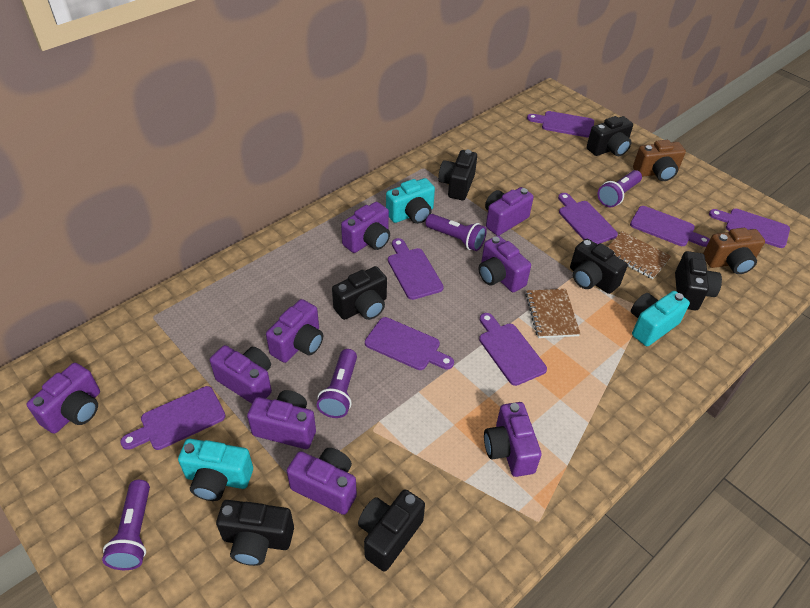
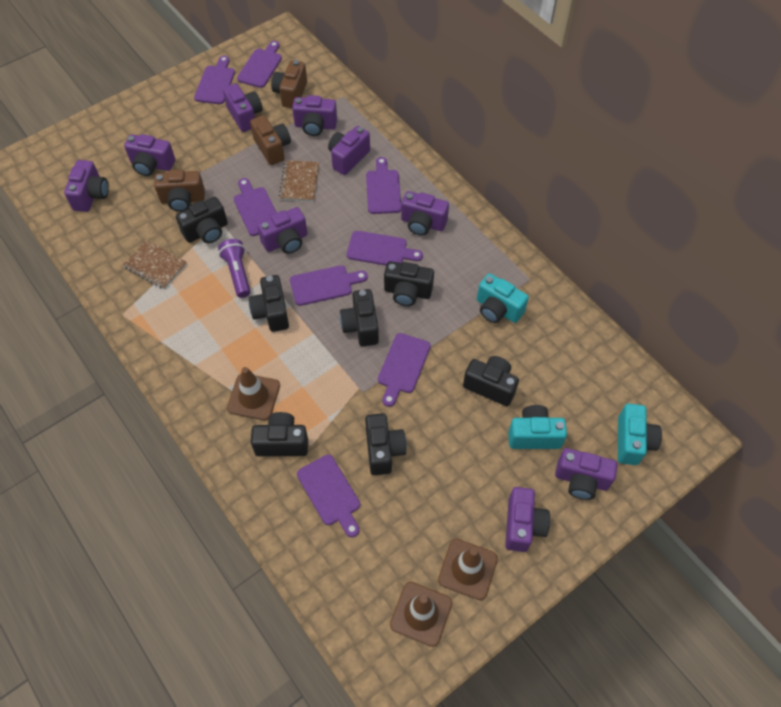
brown camera: [633,140,686,181] [703,228,765,274] = 2 -> [154,169,205,212] [250,115,291,165] [271,60,307,108] = 3
brown traffic cone: none = 0 -> [227,367,280,420] [390,582,452,647] [438,539,498,600] = 3
purple flashlight: [102,480,150,570] [317,349,357,418] [425,214,487,251] [598,170,642,207] = 4 -> [218,239,251,298] = 1

